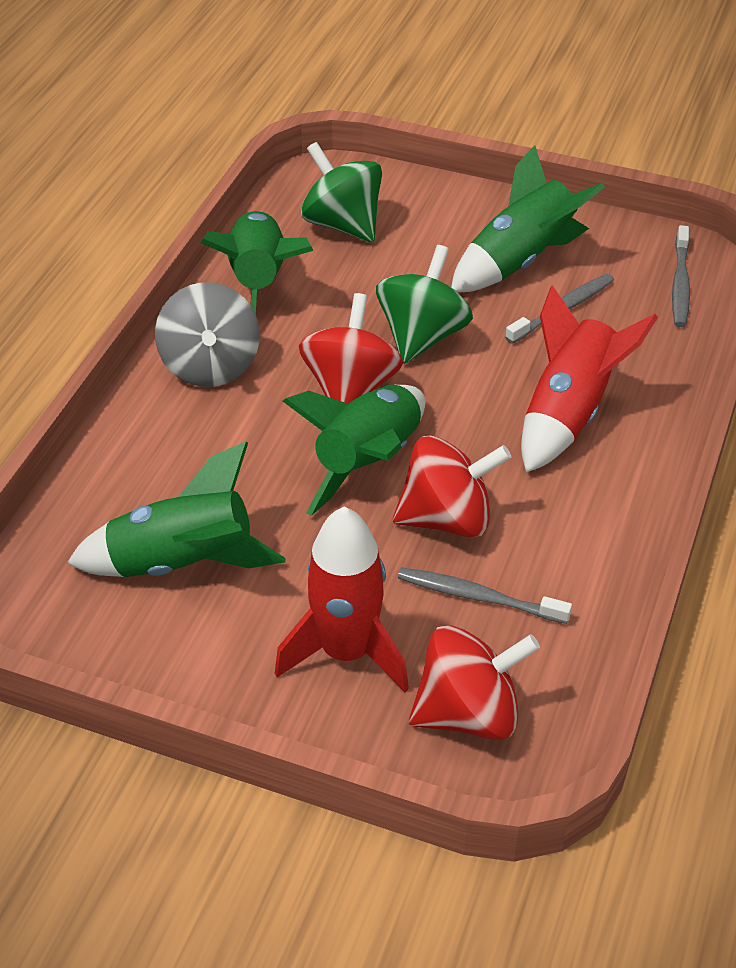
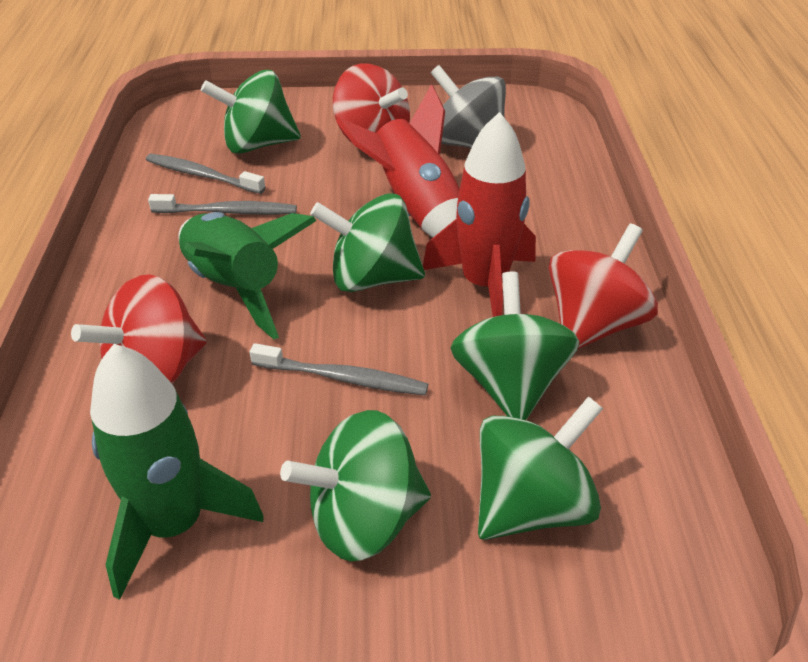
green rocket: [67,442,286,577] [201,211,313,315] [283,385,425,516] [451,145,605,292] = 4 -> [90,344,264,600] [178,212,317,340] = 2
green spinning top: [301,142,382,242] [376,245,473,364] = 2 -> [201,70,301,154] [280,410,431,561] [310,193,425,292] [450,272,580,420] [478,396,603,540] = 5

